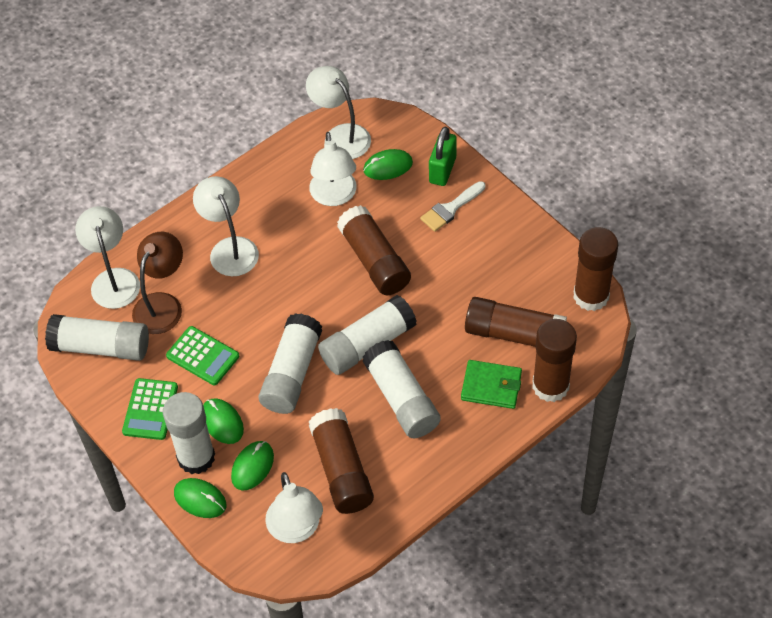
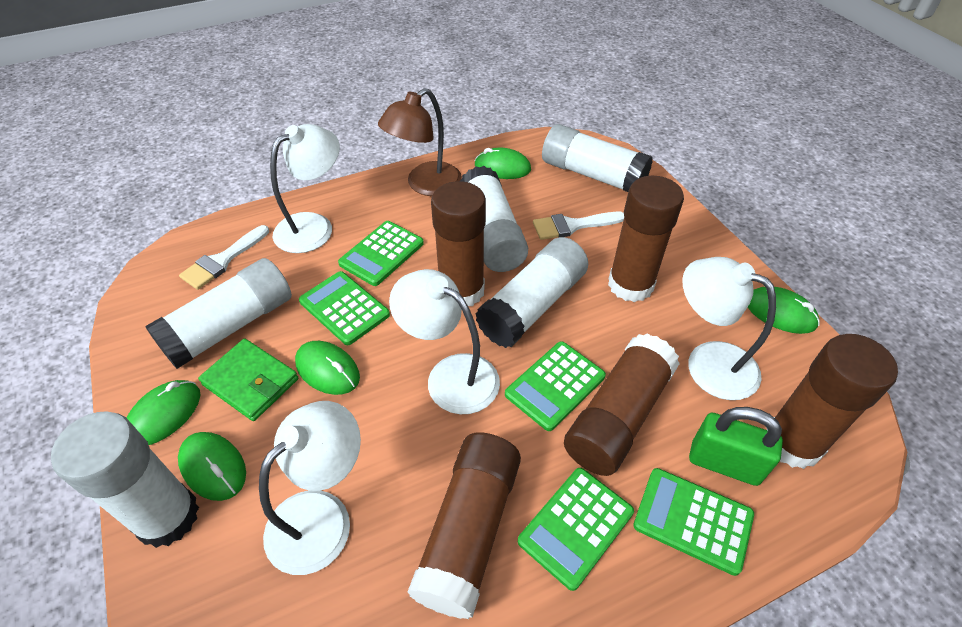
green calculator: [122,378,178,440] [166,326,239,385] = 2 -> [299,271,390,345] [338,221,424,286] [505,341,606,431] [518,468,634,591] [633,468,754,576] = 5
green mouse: [174,478,226,518] [203,398,244,444] [231,441,274,491] [363,149,413,180] = 4 -> [126,380,200,445] [178,432,246,501] [295,341,360,395] [474,148,531,179] [748,287,820,334] = 5
white brush: [420,181,486,232] = 1 -> [179,225,269,290] [533,212,624,240] = 2
white lamp: [75,206,140,309] [193,176,259,276] [265,472,323,543] [306,66,371,159] [309,132,357,206] = 5 -> [259,401,361,575] [270,124,340,253] [389,269,500,414] [682,257,776,400] = 4

